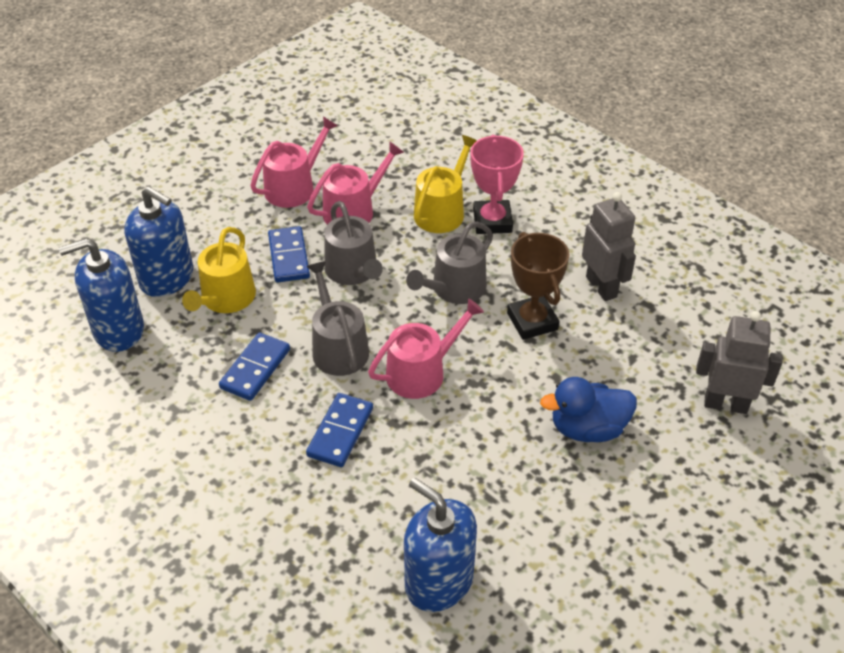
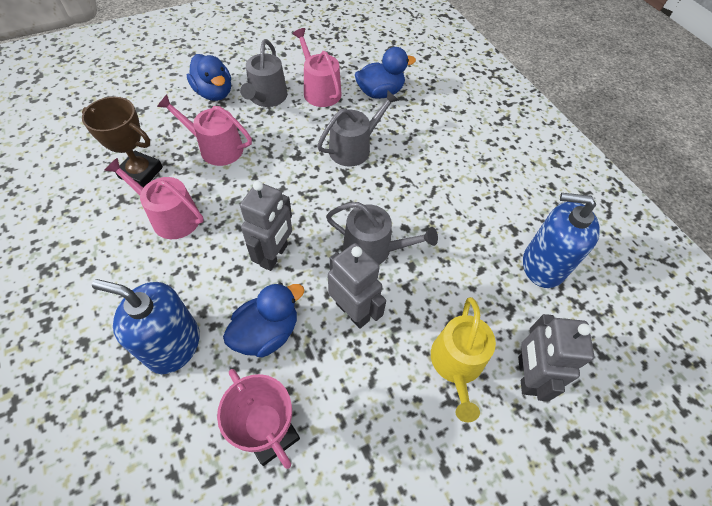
blue domino: [219,332,290,401] [268,226,310,283] [306,393,373,467] = 3 -> none = 0
blue duck: [540,377,637,442] = 1 -> [187,54,231,101] [223,282,305,358] [355,47,416,99] = 3
blue soap dispenser: [59,238,144,352] [124,187,193,297] [404,478,477,612] = 3 -> [92,279,200,374] [523,193,600,288] = 2
grey robot: [582,192,636,301] [696,311,783,414] = 2 -> [240,181,292,271] [328,243,386,329] [518,314,594,401] = 3
yellow watering can: [182,227,256,313] [414,135,477,233] = 2 -> [431,297,496,422] = 1

